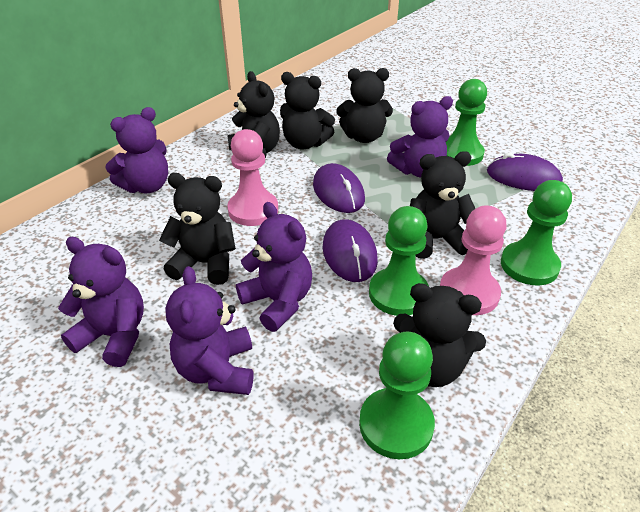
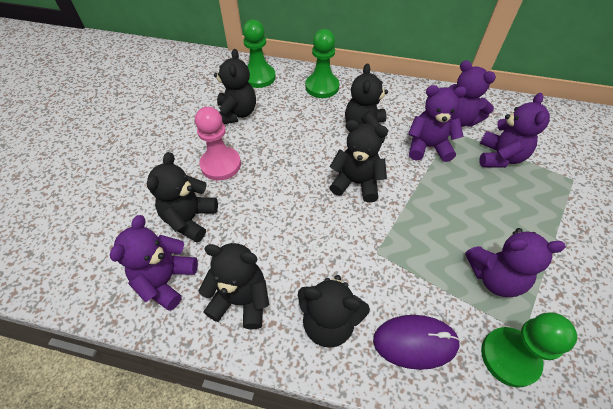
green pawn: [359,332,435,459] [369,206,429,316] [446,79,487,166] [501,180,572,285] = 4 -> [243,20,276,88] [305,29,339,98] [481,312,577,388] = 3
pink pawn: [227,129,278,226] [440,206,506,315] = 2 -> [195,107,241,181] = 1
purple mouse: [313,163,365,213] [323,219,378,282] [487,153,563,191] = 3 -> [373,315,460,370] = 1

